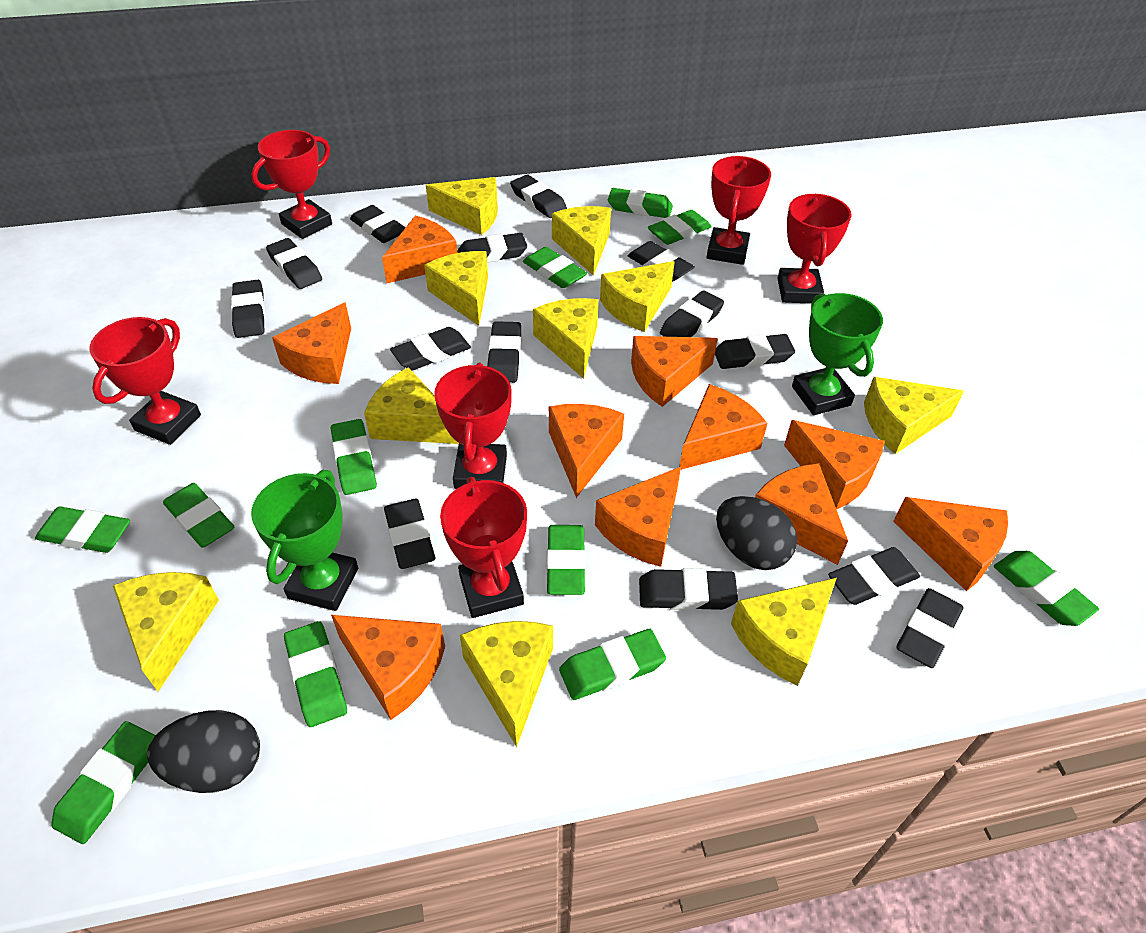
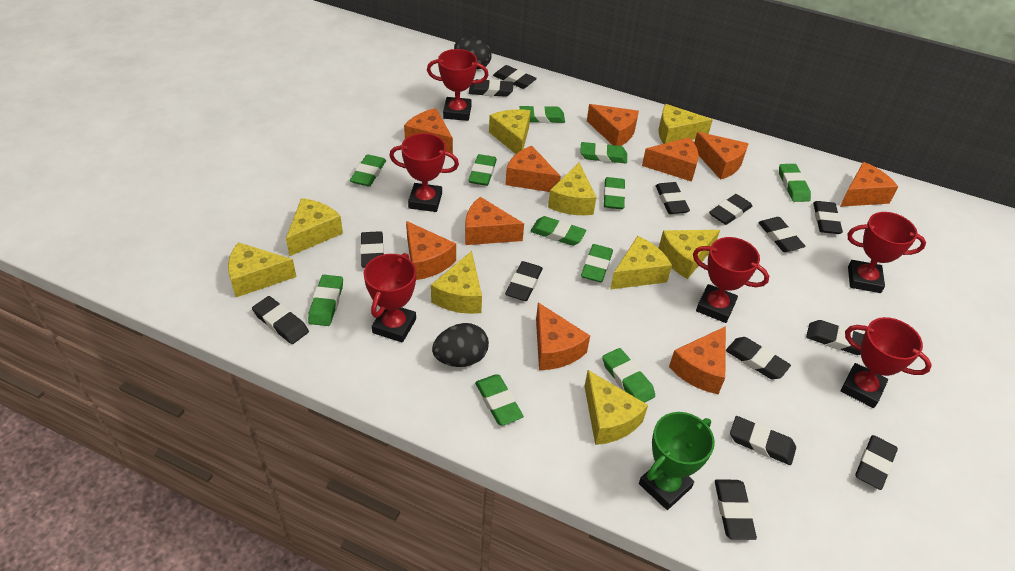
green trophy: [251,470,358,611] [792,293,883,415] = 2 -> [639,412,715,510] = 1
yellow cheese: [113,572,219,692] [364,367,459,444] [424,251,488,326] [426,177,498,235] [460,621,553,747] [533,298,599,379] [552,206,611,276] [600,261,675,332] [731,578,837,686] [864,377,964,454] = 10 -> [228,242,296,297] [286,198,343,256] [431,251,482,314] [489,109,531,154] [548,162,596,215] [584,370,648,445] [610,236,672,290] [659,104,713,144] [659,230,720,279] = 9

